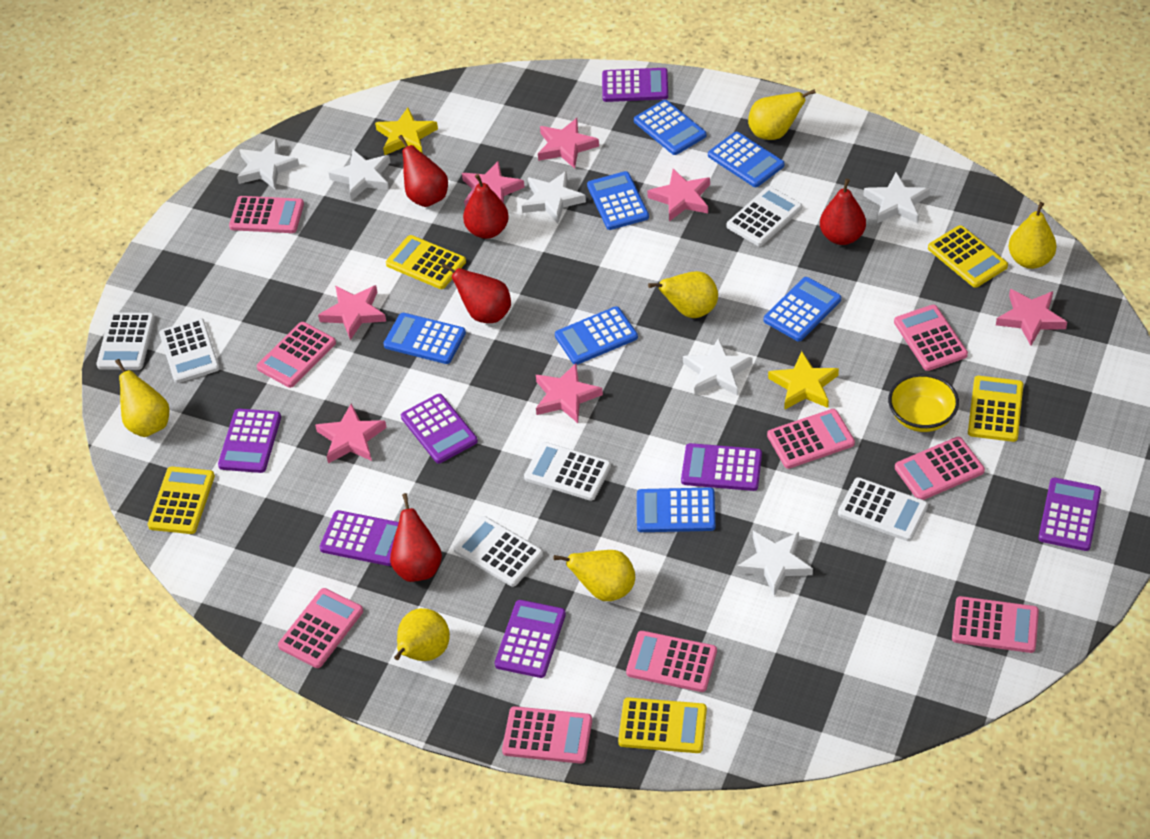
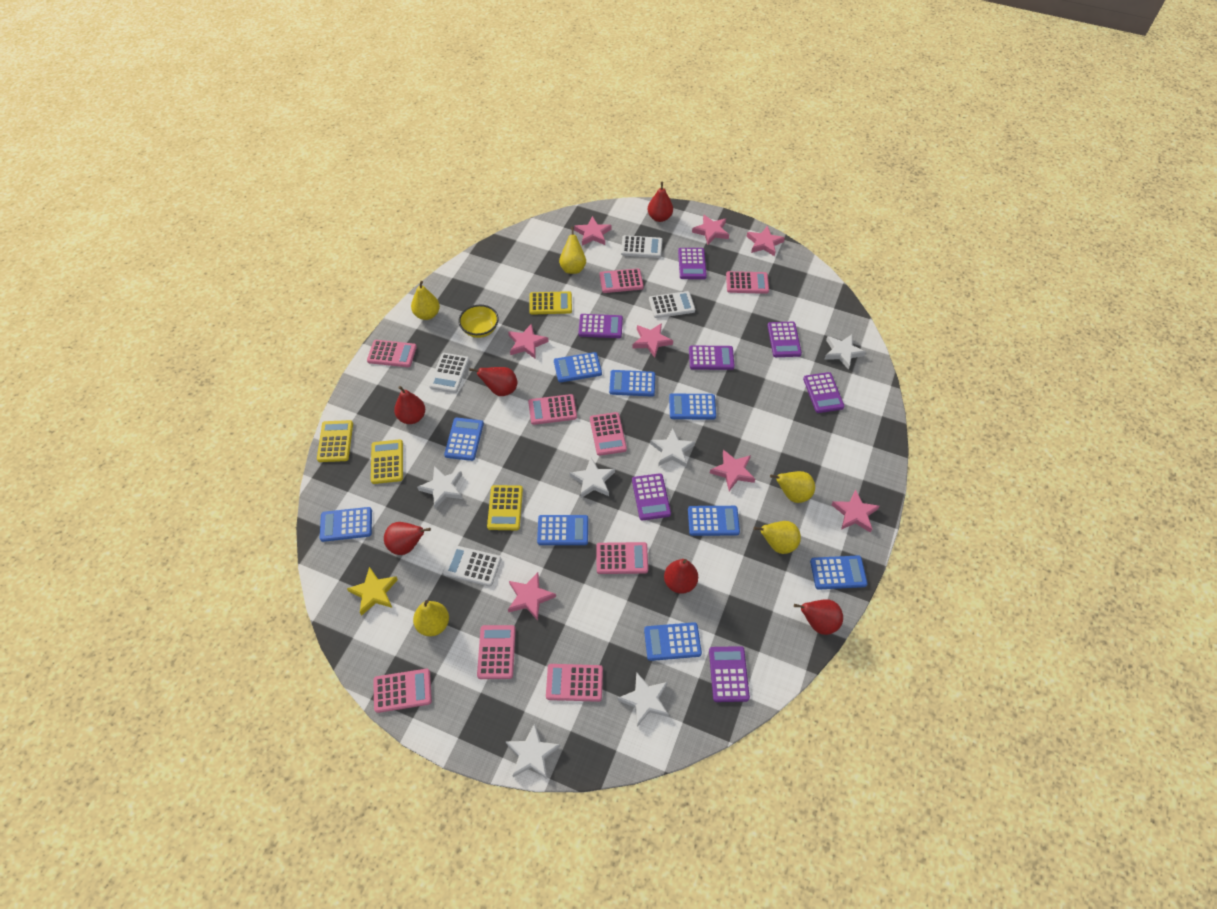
blue calculator: [383,313,466,364] [555,306,638,365] [587,171,649,230] [634,100,706,155] [637,487,715,532] [708,132,784,187] [764,277,841,341] = 7 -> [320,507,372,542] [444,418,484,461] [537,515,588,545] [554,352,602,382] [609,370,655,397] [644,622,702,661] [669,393,716,420] [688,506,740,536] [810,555,868,590] = 9
pink star: [315,404,387,463] [318,285,386,340] [462,161,525,208] [536,363,603,423] [538,118,599,168] [647,169,710,221] [996,289,1067,346] = 7 -> [508,324,549,358] [508,572,556,621] [574,216,612,245] [632,323,673,358] [692,215,729,245] [710,450,755,491] [746,226,785,256] [831,489,880,533] = 8
red pear: [390,493,442,582] [398,135,448,207] [441,263,511,323] [463,174,509,239] [820,179,866,245] = 5 -> [384,522,431,555] [394,386,425,424] [469,367,517,396] [648,182,673,222] [664,559,698,594] [794,599,843,635] = 6
white calculator: [96,312,155,370] [159,318,220,383] [454,516,543,587] [524,442,611,501] [727,186,802,246] [838,477,928,541] = 6 -> [429,353,469,393] [443,545,501,587] [621,235,662,258] [649,291,695,318] = 4
yellow calculator: [148,466,215,534] [386,235,466,289] [618,697,707,753] [928,225,1008,288] [968,376,1023,442] = 5 -> [317,420,353,462] [371,439,403,484] [487,485,523,530] [529,291,572,315] = 4
yellow pear: [115,359,169,437] [394,608,450,661] [554,550,635,601] [648,271,718,318] [748,89,816,140] [1008,202,1057,269] = 6 -> [411,281,440,320] [413,600,449,636] [559,227,586,274] [754,521,801,554] [770,471,815,503] = 5
yellow star: [375,107,438,155] [768,351,839,410] = 2 -> [347,567,398,616] = 1

